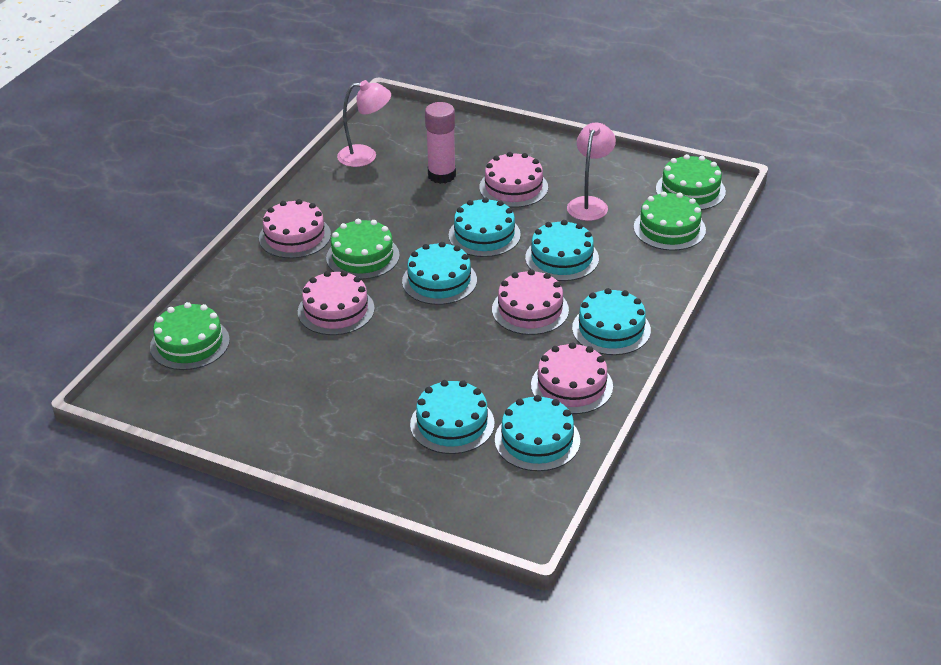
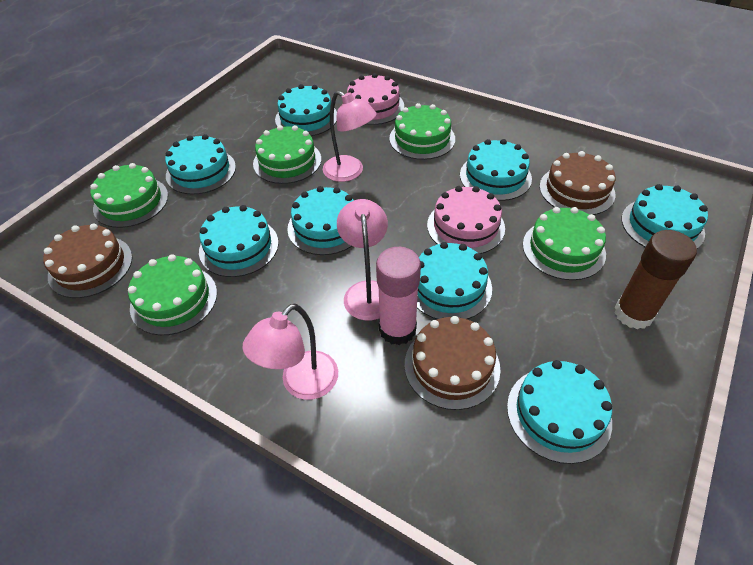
brown cake: none = 0 -> [43,224,133,298] [405,316,501,410] [539,151,616,215] = 3
brown glue stick: none = 0 -> [615,230,697,329] = 1
green cake: [150,302,230,370] [326,219,400,279] [634,192,706,251] [656,154,726,210] = 4 -> [90,163,168,228] [128,254,217,335] [253,125,321,184] [389,103,455,160] [523,207,606,280] = 5
pink cake: [259,199,331,258] [298,271,375,335] [479,152,548,208] [492,269,569,335] [531,342,613,414] = 5 -> [347,73,404,125] [427,186,505,254] = 2
pink lamp: [337,80,391,167] [567,122,616,221] = 2 -> [243,304,338,400] [323,91,376,182] [337,199,388,320] = 3
turquoise cake: [402,242,477,305] [410,380,495,454] [449,197,521,257] [495,395,580,471] [525,220,599,281] [572,288,651,355] = 6 -> [165,134,236,195] [199,205,279,277] [275,84,337,136] [287,186,354,255] [417,242,492,319] [460,139,532,201] [507,360,612,464] [621,184,708,249] = 8

